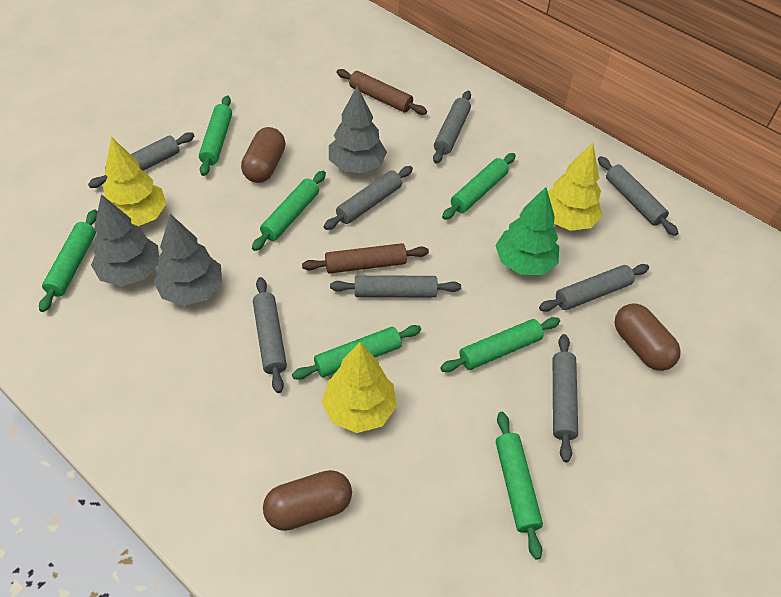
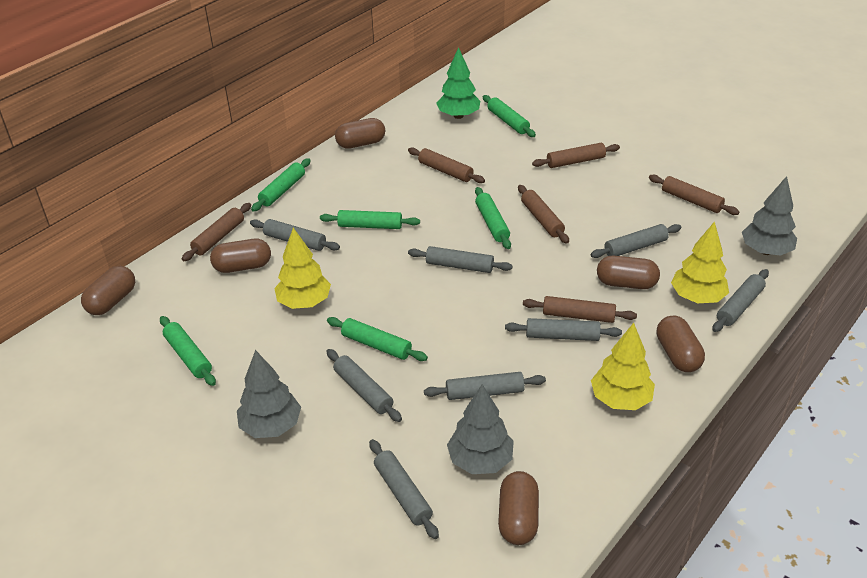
brown capsule: [241,127,286,183] [263,470,352,531] [614,304,681,371] = 3 -> [81,266,135,315] [210,239,271,273] [335,118,385,149] [498,471,539,545] [597,256,660,289] [657,316,705,372] = 6
brown rolling pin: [302,243,429,274] [336,69,427,115] = 2 -> [182,203,251,261] [408,147,485,183] [518,185,569,244] [523,296,637,323] [532,143,620,168] [649,175,740,215] = 6
green rolling pin: [39,209,98,312] [199,95,232,176] [252,171,326,251] [292,325,421,380] [440,317,560,372] [442,153,516,220] [496,412,543,560] = 7 -> [160,316,216,386] [251,158,311,212] [320,210,420,229] [327,317,428,361] [475,187,511,249] [483,95,536,137] = 6

